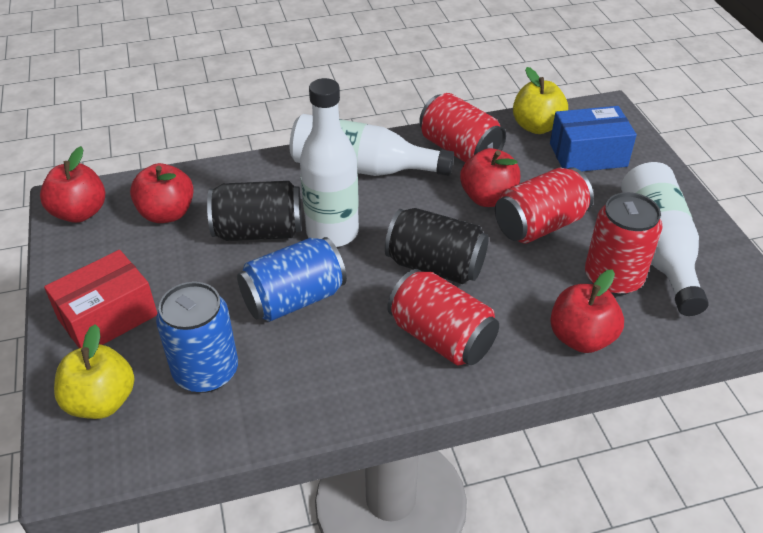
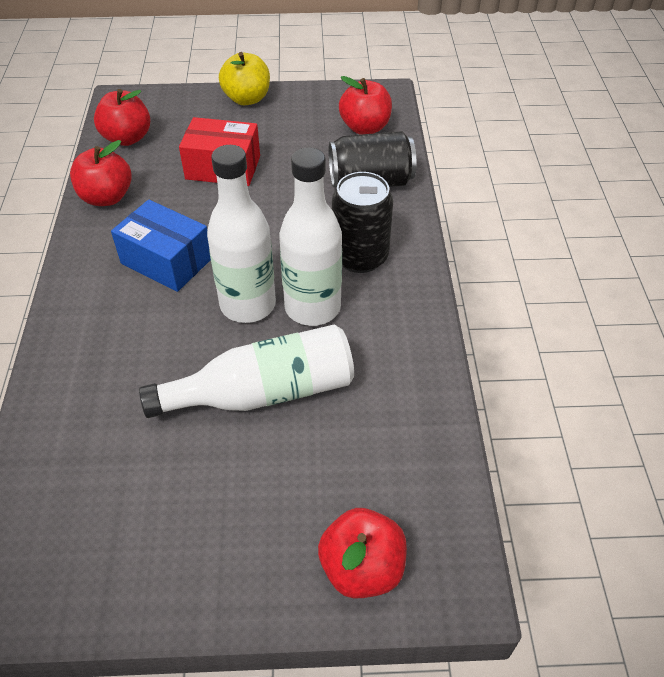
blue can: [156,282,238,393] [237,237,347,322] = 2 -> none = 0
red can: [387,269,499,366] [419,93,506,163] [495,167,594,243] [585,192,662,296] = 4 -> none = 0
yellow apple: [54,324,135,419] [513,67,568,134] = 2 -> [219,52,270,105] = 1

